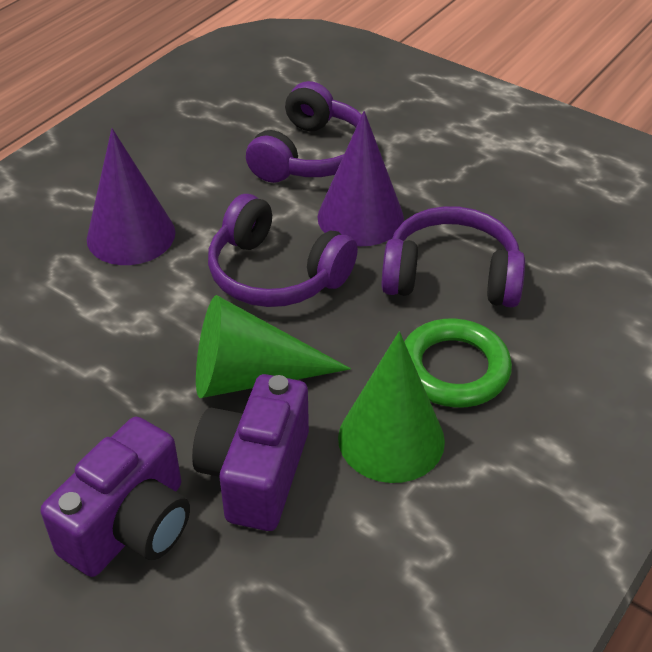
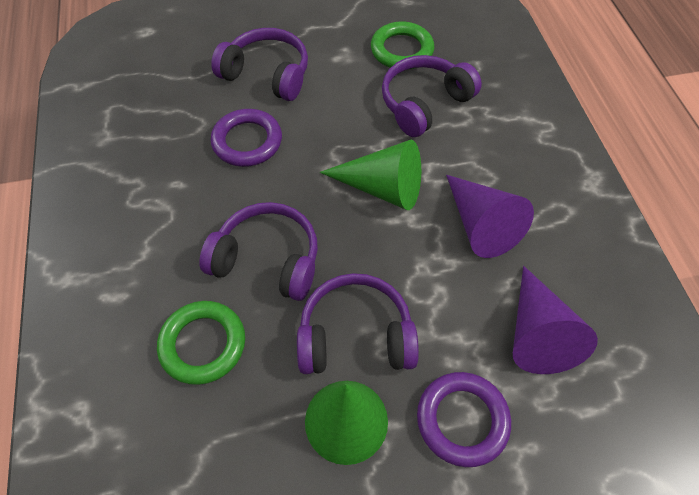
green ring: [404,319,512,408] = 1 -> [157,301,245,385] [371,21,434,70] = 2
purple camera: [41,416,190,577] [192,374,309,531] = 2 -> none = 0
purple headphones: [208,194,358,307] [246,81,362,183] [382,206,525,307] = 3 -> [199,202,318,301] [211,28,308,101] [297,273,419,374] [382,55,482,137] = 4
purple ring: none = 0 -> [211,109,282,167] [417,372,511,467] = 2

